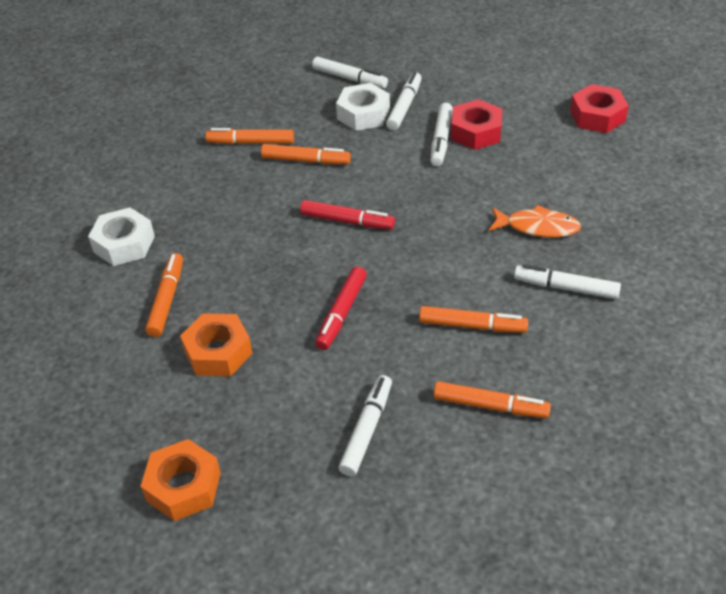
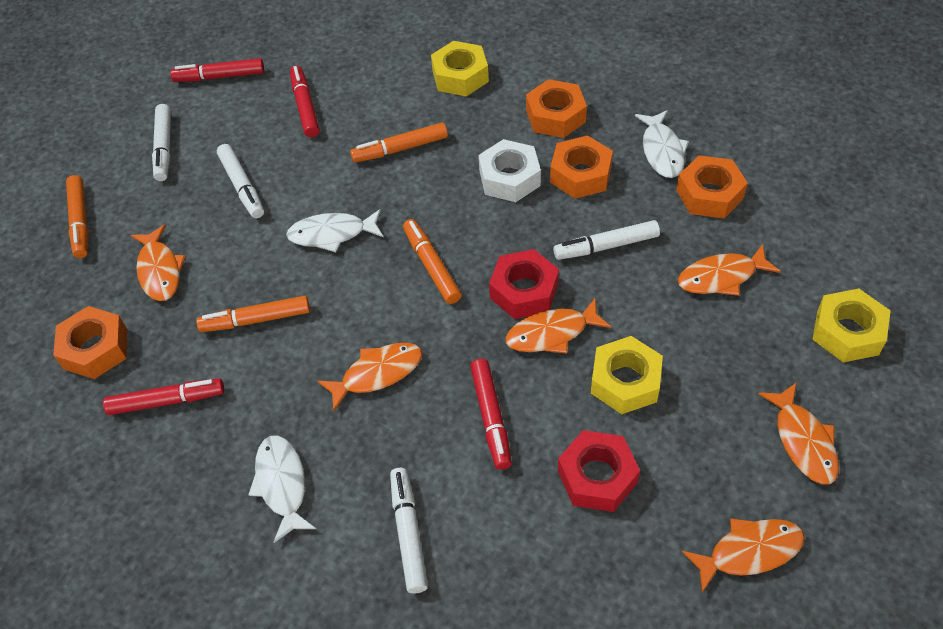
orange fish: [489,205,581,238] = 1 -> [130,224,186,301] [317,343,422,411] [505,297,611,354] [678,244,781,296] [682,518,805,593] [758,382,839,484] = 6
orange marker: [145,253,183,337] [205,128,294,144] [261,144,351,164] [419,306,528,333] [433,381,551,418] = 5 -> [66,175,88,258] [196,296,310,332] [350,123,448,163] [403,219,462,304] = 4
orange nut: [140,439,221,521] [180,313,252,377] = 2 -> [53,306,127,379] [526,79,587,138] [550,135,613,199] [676,155,748,218] = 4
red marker: [300,200,395,230] [315,266,367,350] = 2 -> [103,378,224,415] [170,58,264,82] [290,66,319,138] [470,359,512,470] = 4
white fish: none = 0 -> [248,435,316,543] [286,209,384,252] [635,110,689,178] = 3
white marker: [312,57,388,88] [339,375,392,476] [386,72,422,130] [430,103,453,166] [514,264,621,299] = 5 -> [152,104,171,181] [217,144,264,218] [390,468,428,594] [553,220,660,260] = 4
white nut: [88,207,155,266] [336,83,390,131] = 2 -> [478,139,541,202] = 1
yellow nut: none = 0 -> [431,41,489,96] [591,336,663,414] [812,289,891,362] = 3

